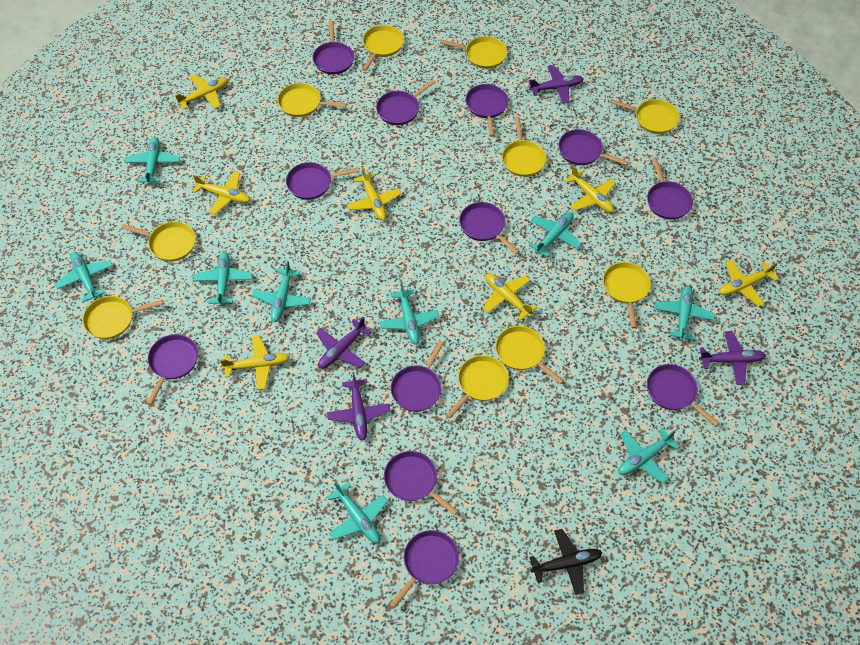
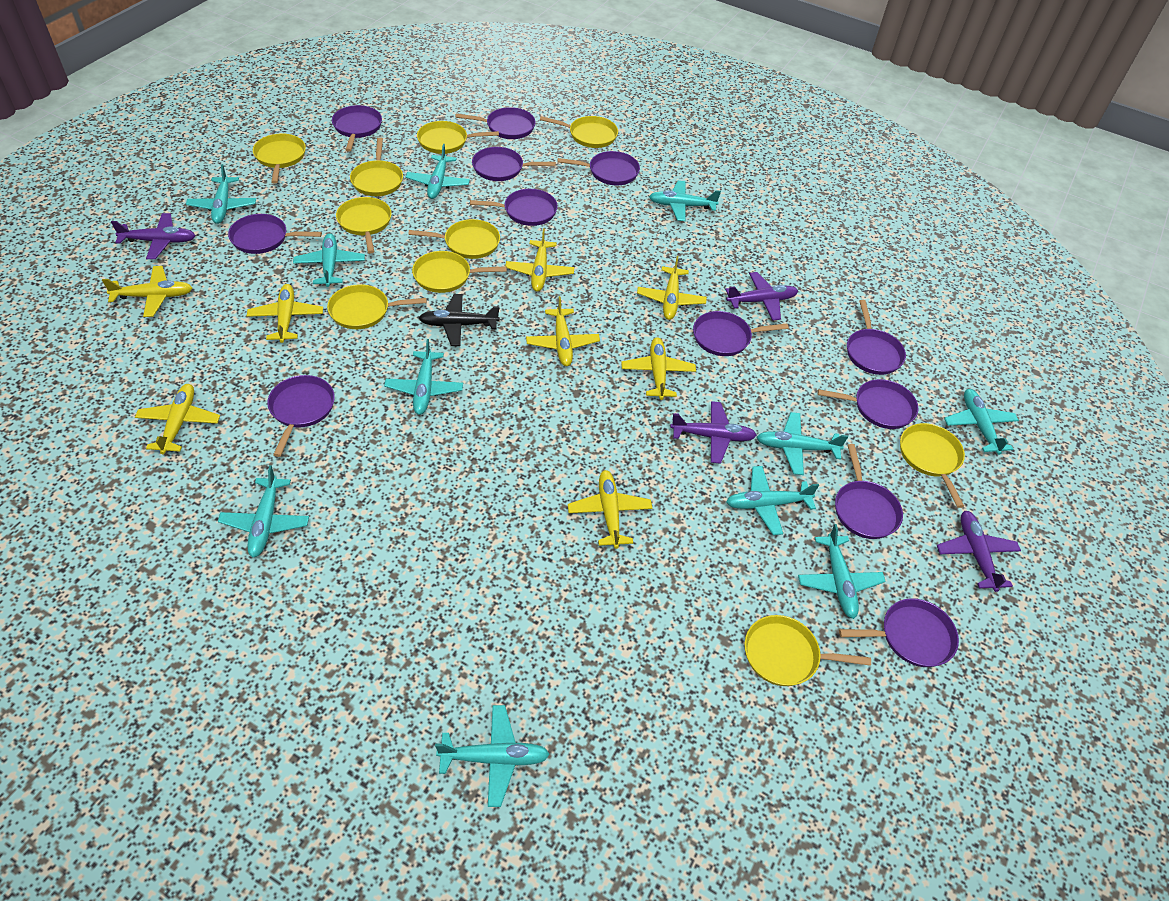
turquoise plane: [55,252,113,302] [125,137,180,185] [193,252,252,306] [252,261,311,322] [327,482,388,543] [379,283,439,345] [529,212,581,258] [618,428,679,483] [655,286,715,341] = 9 -> [186,164,256,224] [218,465,309,557] [293,233,365,287] [384,339,463,415] [405,144,470,199] [435,705,550,807] [649,181,721,221] [726,466,819,535] [757,412,848,475] [798,524,886,619] [944,389,1019,455] = 11
yellow plane: [175,74,228,109] [192,171,251,215] [220,336,290,390] [347,167,401,220] [483,273,538,321] [565,166,616,213] [719,259,778,307] = 7 -> [102,266,192,317] [135,384,220,454] [247,284,323,343] [505,228,575,292] [526,296,600,366] [568,470,652,549] [621,337,696,400] [637,256,707,320] = 8

